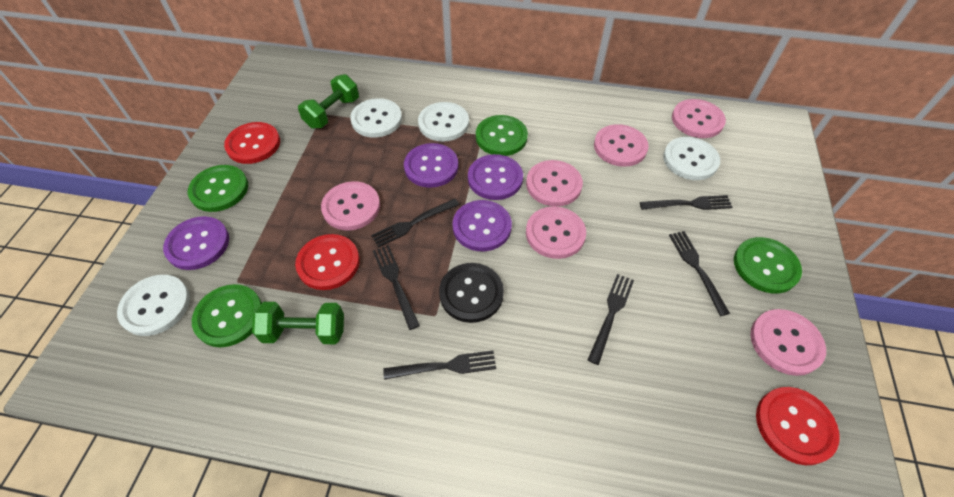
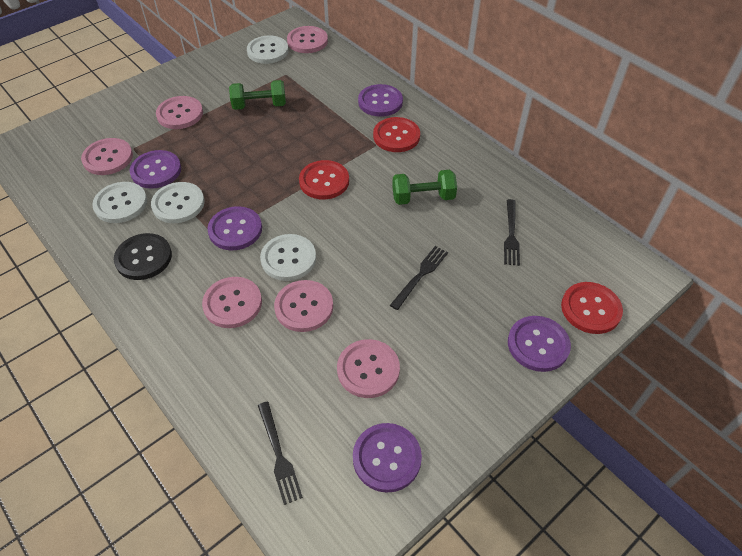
black fork: [371,199,459,248] [373,245,420,330] [383,351,496,380] [588,274,634,365] [640,195,733,210] [669,231,730,316] = 6 -> [258,402,303,505] [390,246,448,310] [504,199,520,266] = 3
green button: [188,165,248,212] [192,284,262,347] [476,115,528,156] [734,237,802,293] = 4 -> none = 0
purple button: [163,216,229,270] [404,143,458,188] [452,200,512,251] [468,154,523,200] = 4 -> [130,150,181,189] [207,206,262,250] [353,423,422,493] [358,84,403,117] [508,316,571,372] = 5

